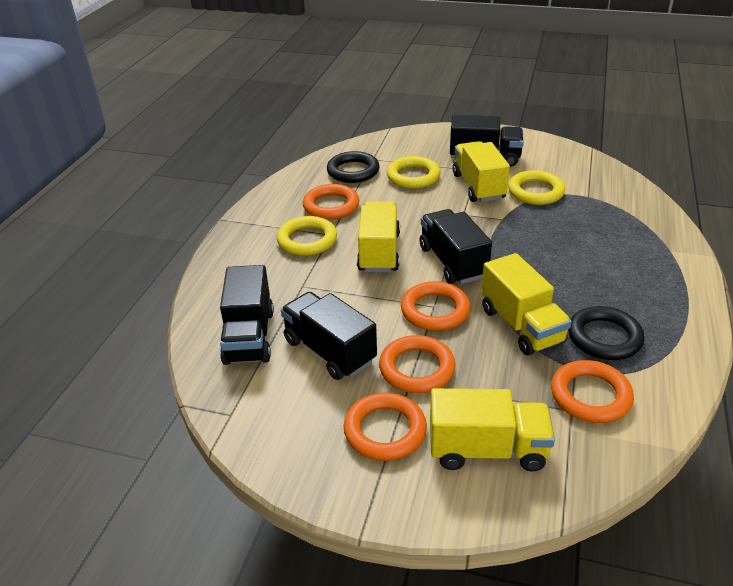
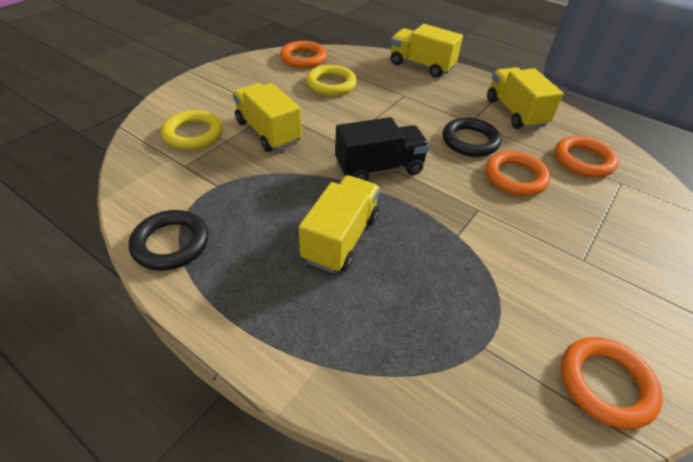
black truck: [220,265,274,365] [281,292,377,380] [419,209,492,284] [450,115,524,167] = 4 -> [335,117,430,181] = 1
orange ring: [303,184,359,220] [343,393,427,461] [379,335,455,393] [401,281,470,331] [551,360,634,423] = 5 -> [280,41,327,68] [485,151,550,196] [555,136,619,178] [561,337,663,429] = 4
yellow ring: [277,216,337,256] [387,156,441,189] [508,170,565,205] = 3 -> [161,110,223,150] [306,65,357,96] = 2

